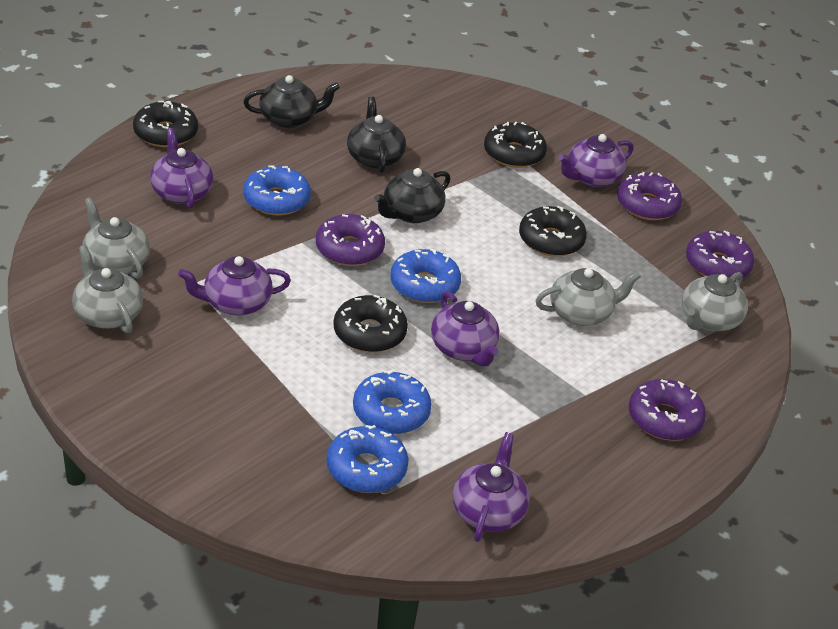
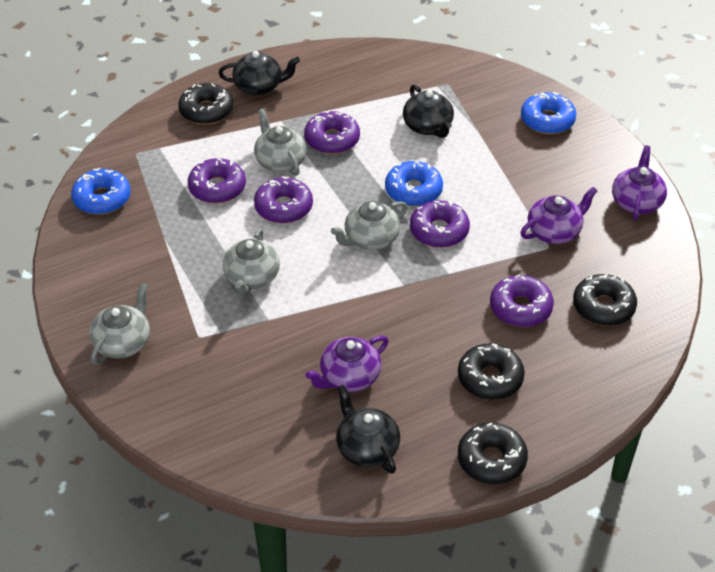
blue donut: [243,165,311,216] [327,425,409,493] [353,370,432,434] [390,249,461,303] = 4 -> [71,167,131,215] [385,161,443,206] [521,92,576,134] = 3
purple donut: [316,214,385,266] [617,172,682,220] [629,379,706,441] [686,231,754,281] = 4 -> [188,158,246,203] [254,176,313,224] [304,110,360,154] [410,200,470,248] [490,274,554,327] = 5
purple teapot: [150,128,213,209] [178,256,291,315] [431,291,500,367] [453,432,530,542] [558,134,633,187] = 5 -> [306,335,389,392] [520,187,597,244] [612,146,667,220] = 3

